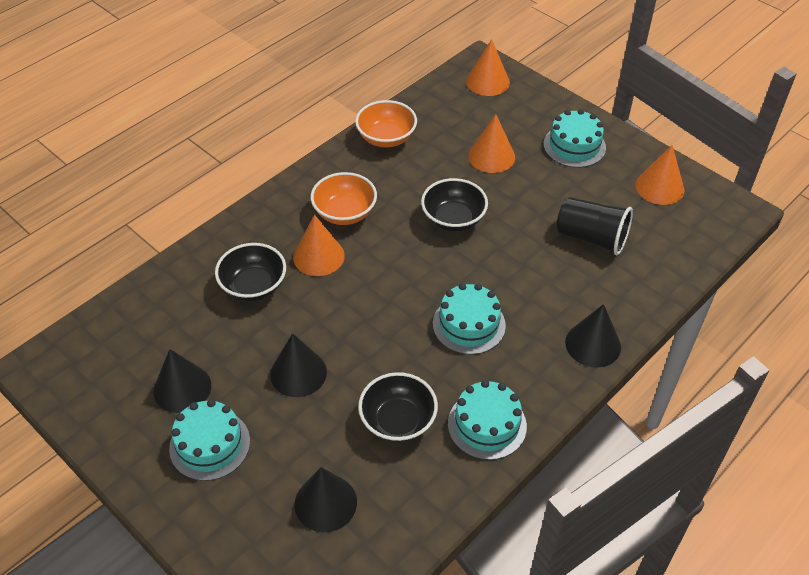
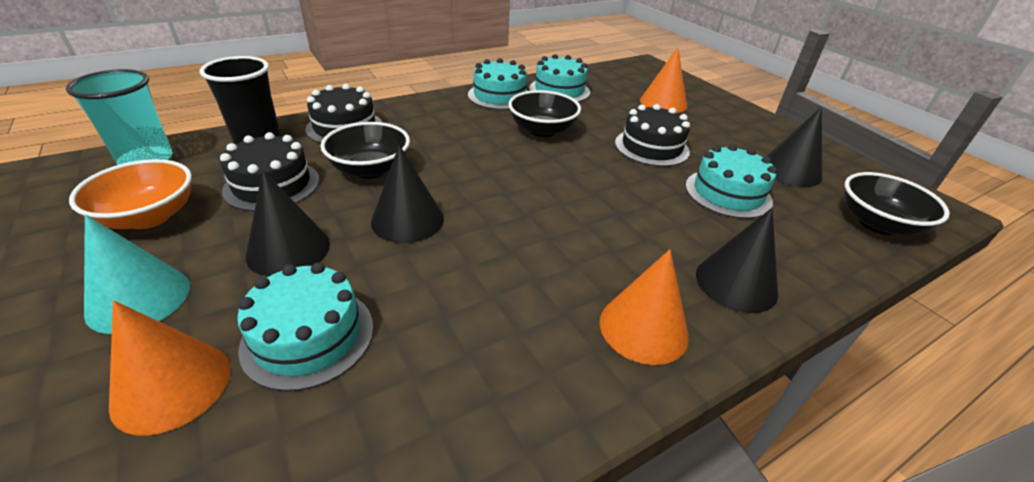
black cake: none = 0 -> [220,132,319,211] [305,84,382,143] [615,104,690,167] = 3
orange bowl: [311,172,377,225] [355,100,417,147] = 2 -> [69,159,192,229] = 1
orange cone: [293,215,345,276] [466,39,510,96] [468,114,515,173] [636,145,684,205] = 4 -> [109,301,231,435] [600,249,689,365] [640,47,687,113] = 3
turquoise cone: none = 0 -> [84,215,190,334] = 1
turquoise cup: none = 0 -> [66,69,173,165] = 1

